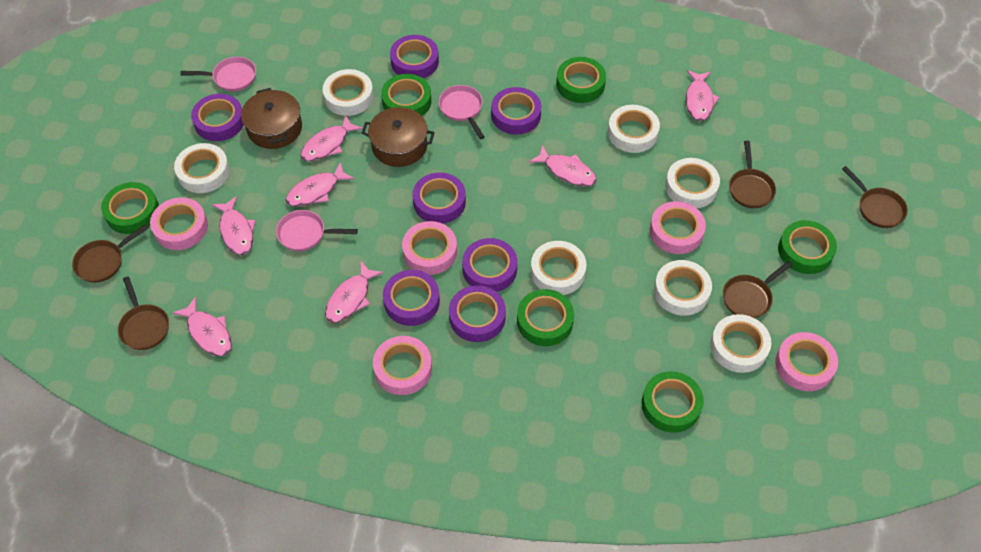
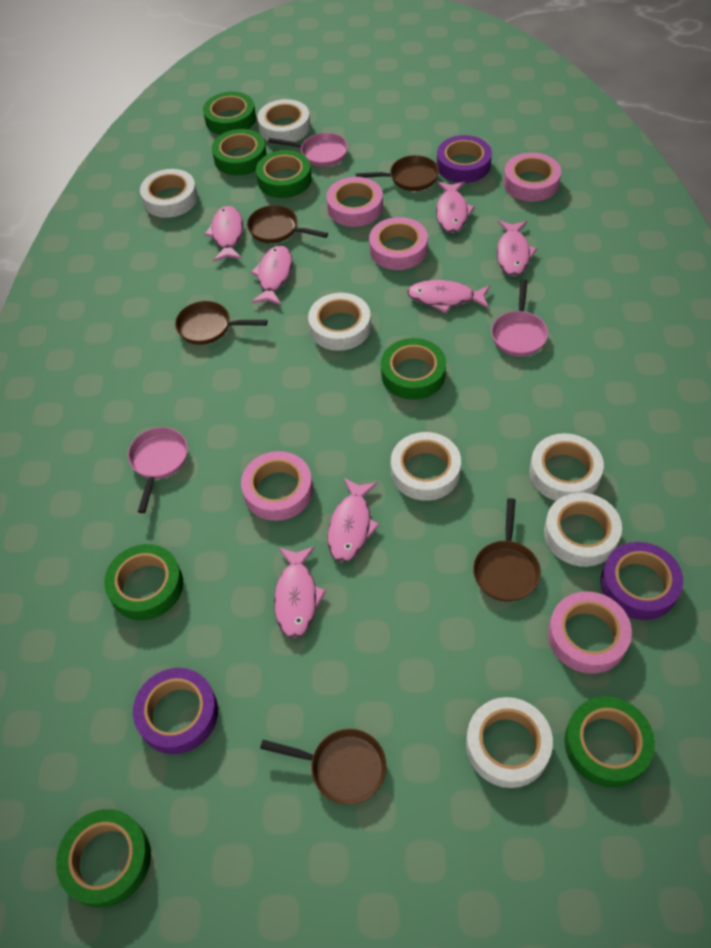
brown pot: [241,88,302,149] [362,107,435,167] = 2 -> none = 0
green tape: [101,182,159,234] [381,74,432,116] [517,289,574,346] [556,57,606,103] [642,371,704,433] [778,220,837,274] = 6 -> [56,809,151,908] [104,544,183,620] [203,92,256,135] [212,129,267,175] [256,150,312,198] [381,338,446,400] [564,697,655,788] = 7
purple tape: [191,94,244,141] [383,270,440,326] [390,35,439,78] [413,172,466,224] [449,285,506,342] [462,238,517,292] [491,87,541,135] = 7 -> [133,668,218,754] [437,135,492,183] [601,542,683,620] = 3

